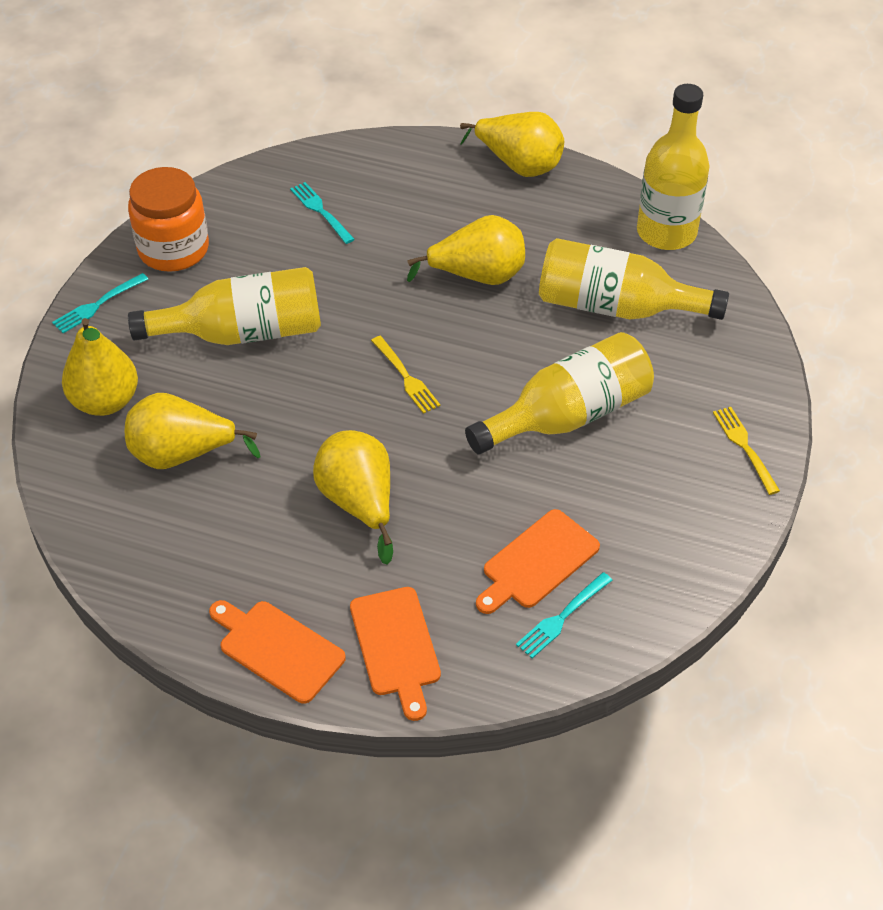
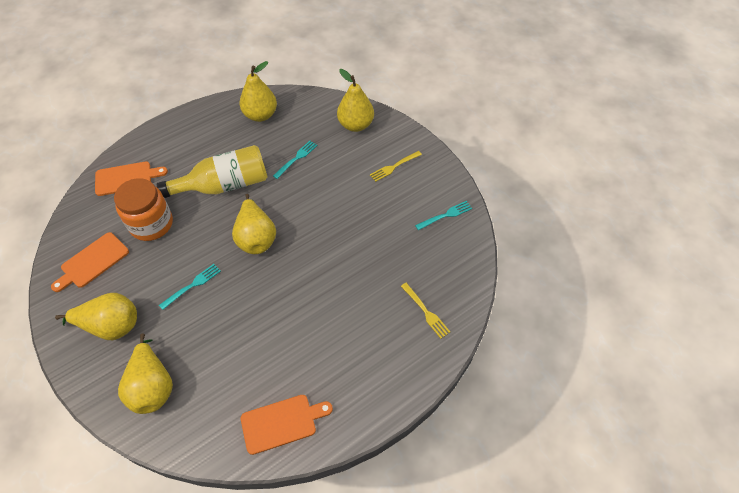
yellow bottle: [128,267,321,345] [465,332,654,455] [539,238,729,320] [637,84,709,250] = 4 -> [157,145,268,198] = 1

